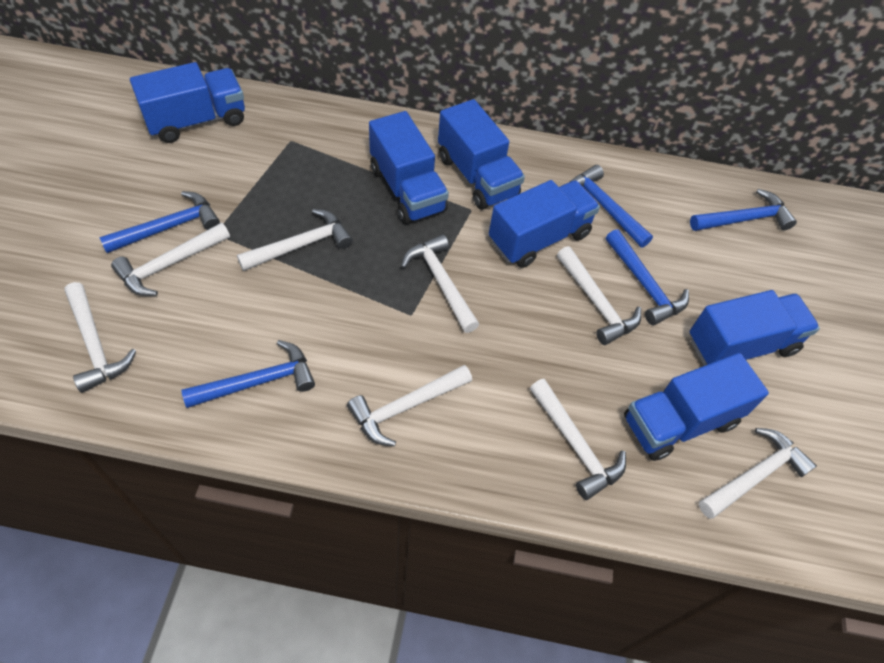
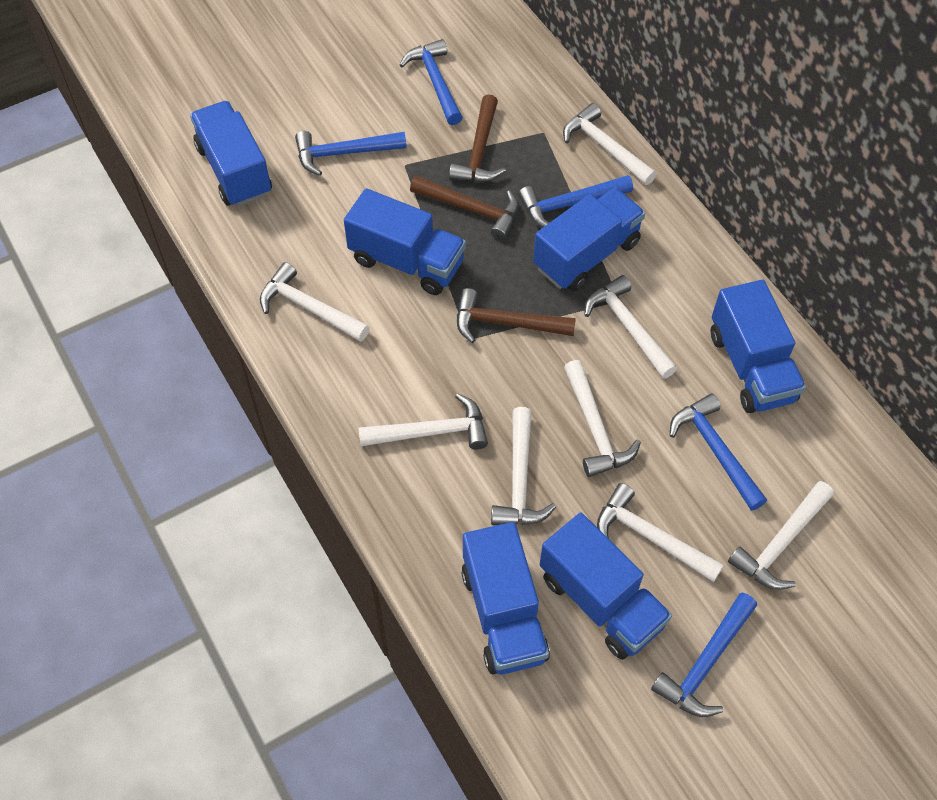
brown hammer: none = 0 -> [410,176,519,240] [449,94,506,182] [457,288,576,343] = 3

